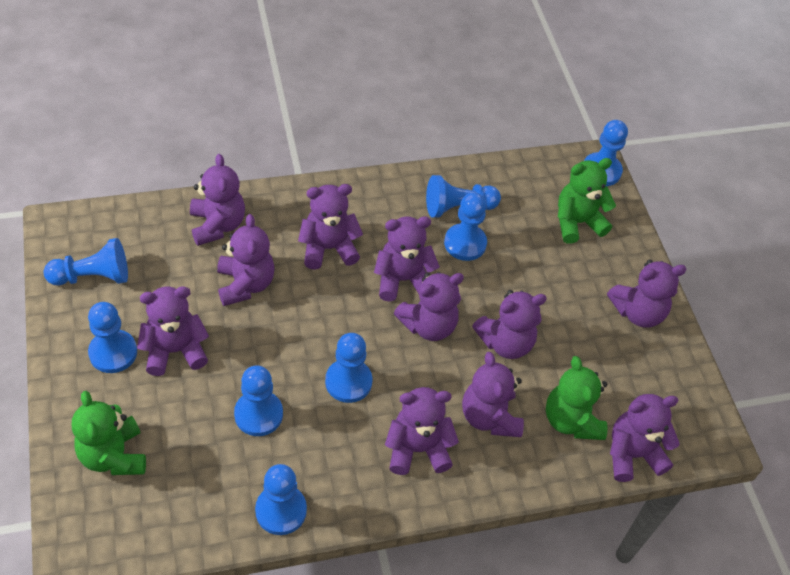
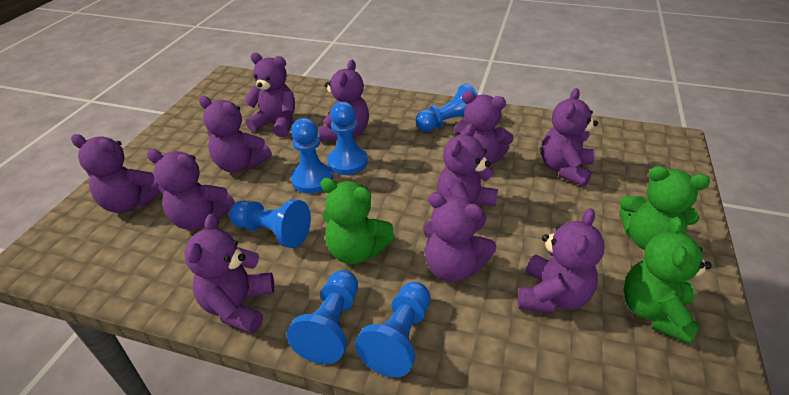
blue pawn: [44,238,128,286] [88,302,137,373] [234,365,283,436] [255,464,307,535] [325,333,373,403] [426,175,501,217] [444,192,487,261] [584,120,628,186] = 8 -> [229,199,311,248] [287,270,358,364] [291,118,333,193] [327,102,368,175] [355,282,431,377] [416,84,478,132] = 6

